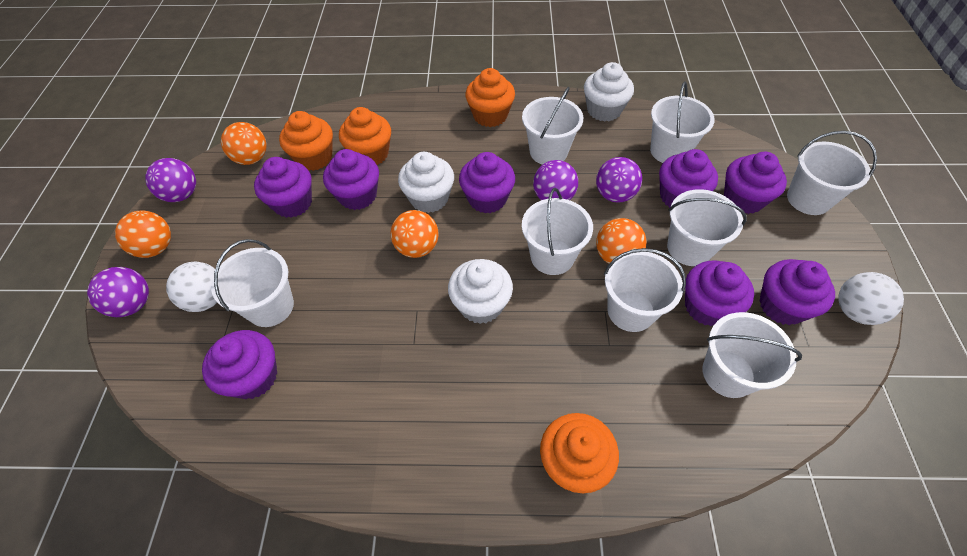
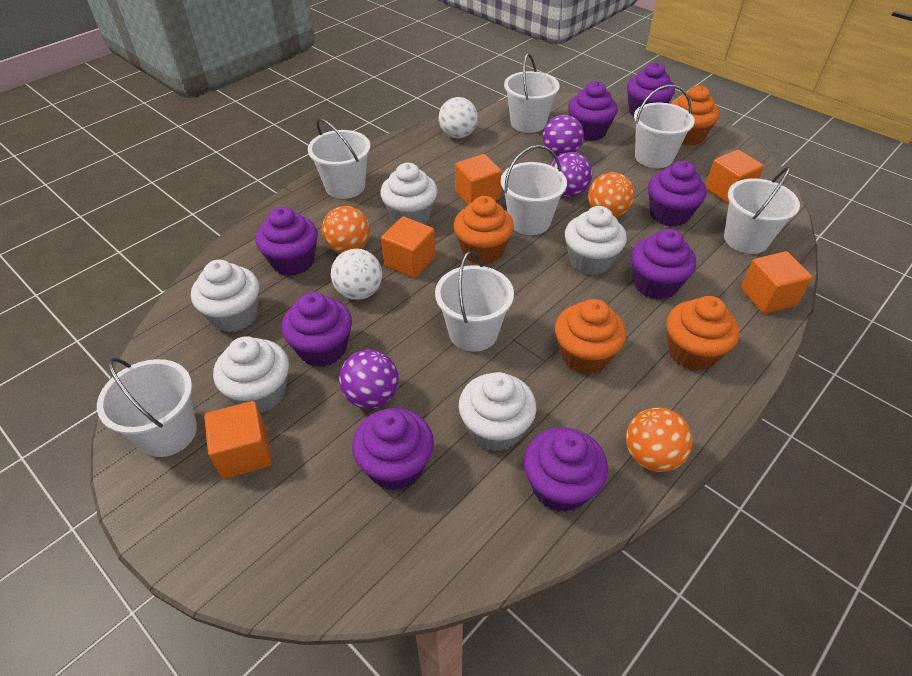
orange ball: [115,211,171,258] [221,122,266,165] [391,210,439,258] [596,218,647,264] = 4 -> [322,206,370,254] [588,172,634,218] [626,408,693,472] = 3
orange cube: none = 0 -> [204,401,272,479] [381,217,435,278] [455,154,502,205] [705,150,764,204] [741,251,812,314] = 5
purple ball: [87,267,149,317] [145,158,196,202] [533,160,578,200] [596,157,642,203] = 4 -> [339,350,399,409] [543,115,584,157] [551,152,592,197] = 3
white bucket: [211,239,294,327] [522,87,583,165] [522,188,593,275] [604,248,686,332] [650,82,715,163] [667,189,747,266] [702,312,802,398] [787,131,877,215] = 8 -> [97,357,197,457] [308,118,370,199] [435,251,514,352] [501,145,567,235] [504,53,560,133] [634,85,695,168] [724,167,800,254] = 7
white cupcake: [398,152,454,213] [448,259,513,324] [584,62,634,122] = 3 -> [191,260,259,332] [213,336,289,413] [380,163,438,224] [459,372,536,451] [565,206,627,275] = 5

